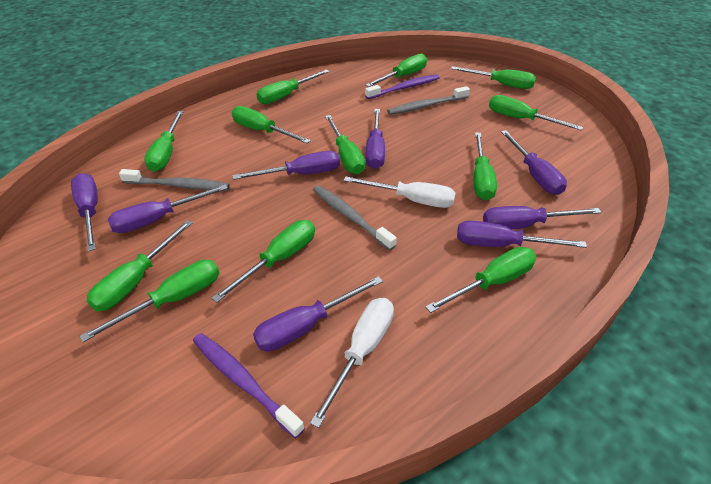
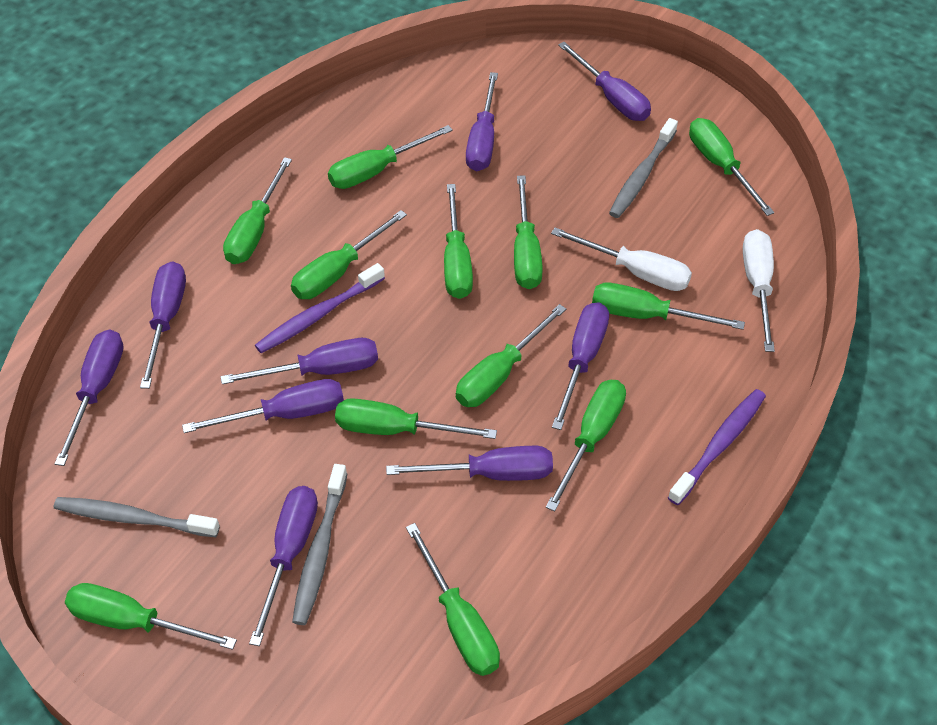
purple screwdriver: [71,173,98,251] [108,185,228,233] [232,151,340,180] [253,276,383,351] [365,109,385,169] [457,221,587,248] [483,206,602,230] [501,130,567,195] = 8 -> [55,330,123,466] [140,261,186,389] [182,379,344,433] [221,338,378,384] [249,486,318,646] [386,446,553,481] [466,72,498,171] [552,302,609,430] [558,42,651,121] = 9

